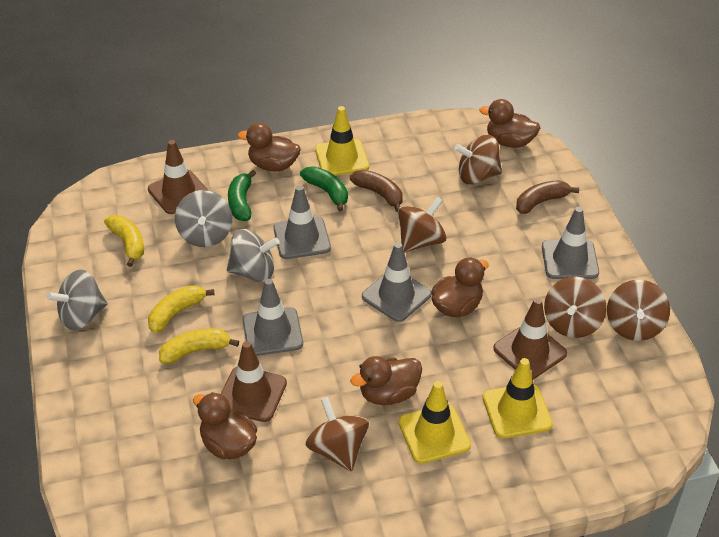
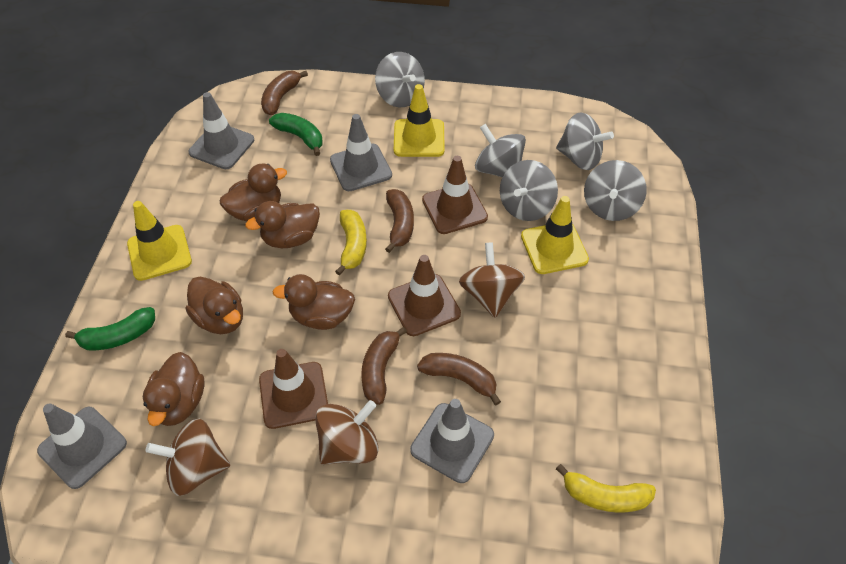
brown banana: [350,170,403,212] [516,180,579,214] = 2 -> [261,71,308,115] [361,327,407,405] [385,189,414,253] [417,353,501,405] = 4
brown spinning top: [305,397,369,471] [398,196,446,253] [454,135,502,185] [544,277,607,338] [607,280,670,341] = 5 -> [145,418,230,496] [315,400,379,465] [459,242,525,318] = 3
grey spinning top: [47,269,107,330] [175,190,232,247] [227,229,280,282] = 3 -> [375,52,425,107] [475,124,526,177] [500,160,558,221] [556,112,614,170] [584,160,647,221] = 5
yellow banana: [104,215,144,267] [148,285,215,333] [159,328,239,364] = 3 -> [335,210,367,275] [556,464,656,513] = 2

